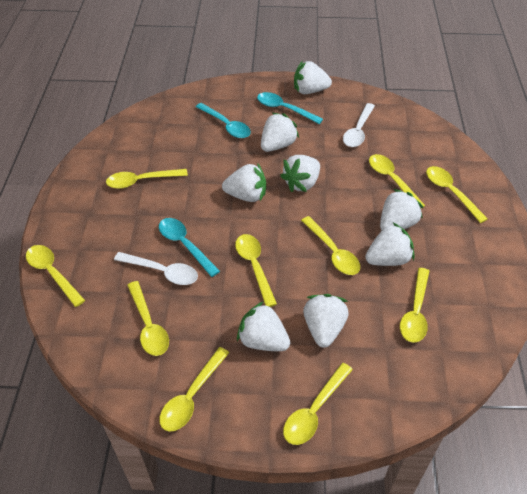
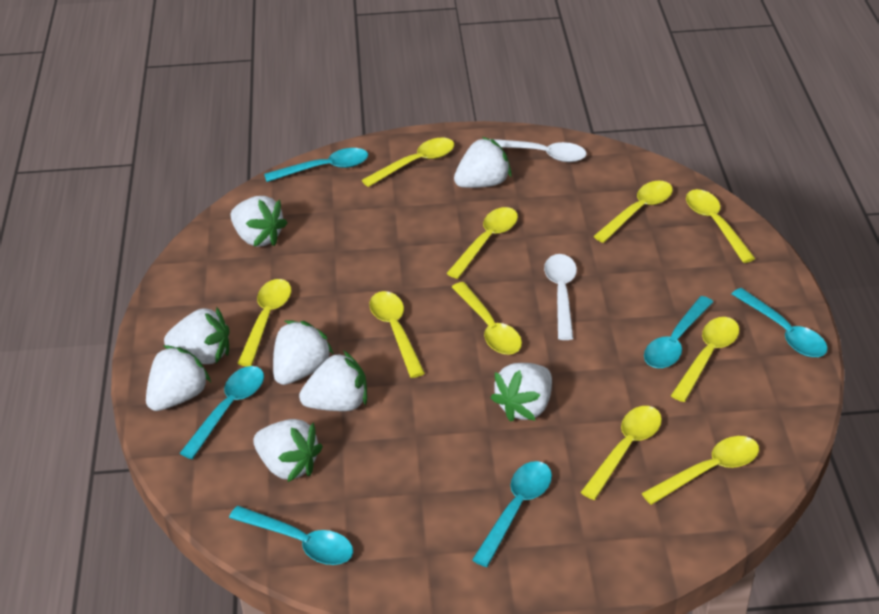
turquoise spoon: [159,218,220,277] [196,103,251,138] [257,92,323,124] = 3 -> [180,366,264,459] [229,506,353,565] [264,148,368,182] [472,461,552,567] [644,296,713,368] [732,288,828,357] = 6

